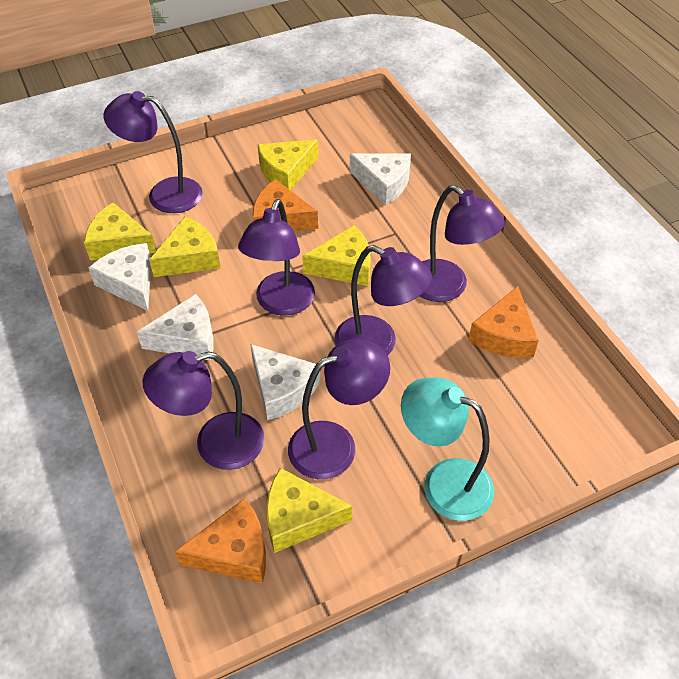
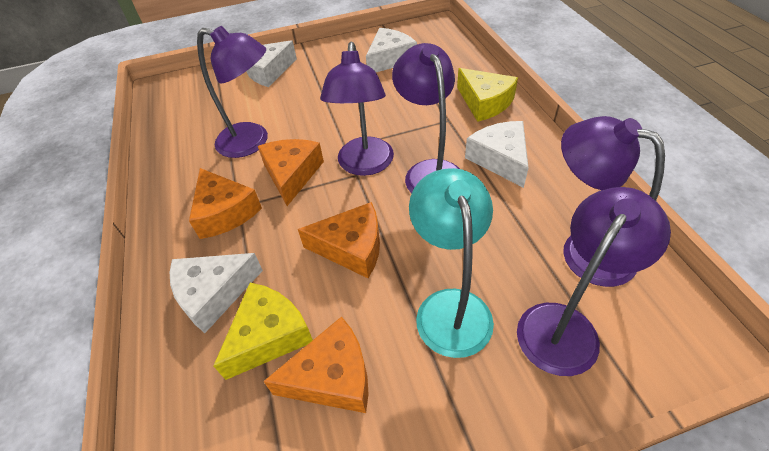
orange cheese: [175,498,266,584] [253,179,318,231] [468,286,539,358] = 3 -> [189,168,262,239] [258,139,324,206] [263,316,369,413] [298,202,380,278] = 4
purple lamp: [104,91,203,213] [142,351,265,470] [238,199,315,316] [288,339,390,479] [334,245,432,356] [420,185,505,302] = 6 -> [197,26,268,158] [320,42,394,176] [392,43,460,194] [517,187,671,376] [561,116,665,287] = 5
yellow cheese: [84,202,156,260] [149,216,221,277] [258,139,318,190] [266,468,352,553] [302,225,371,286] = 5 -> [213,283,313,380] [457,68,518,122] = 2

